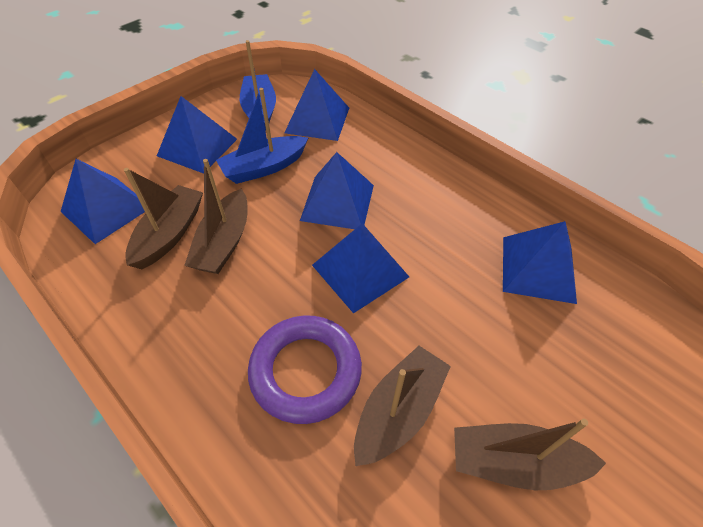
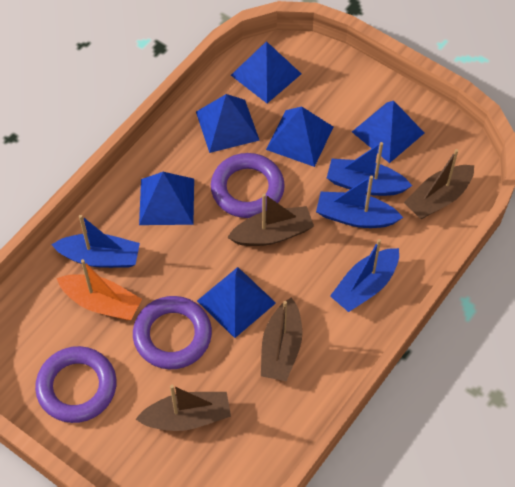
blue boat: [216,88,308,184] [240,40,276,131] = 2 -> [51,215,140,268] [316,175,403,228] [327,142,412,196] [330,239,399,312] = 4
orange boat: none = 0 -> [57,259,142,320] = 1
purple ring: [248,315,362,424] = 1 -> [35,346,117,423] [133,296,212,369] [211,153,285,218] = 3

